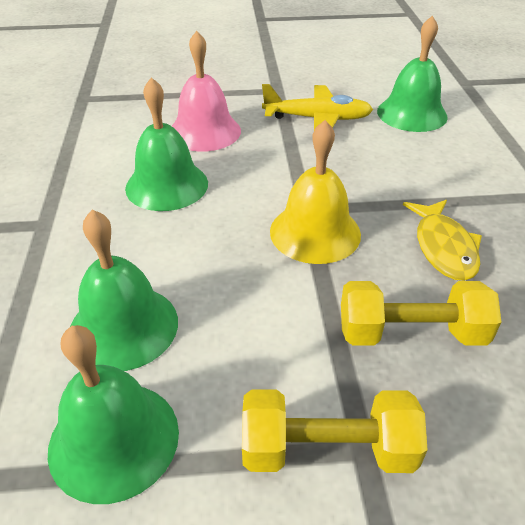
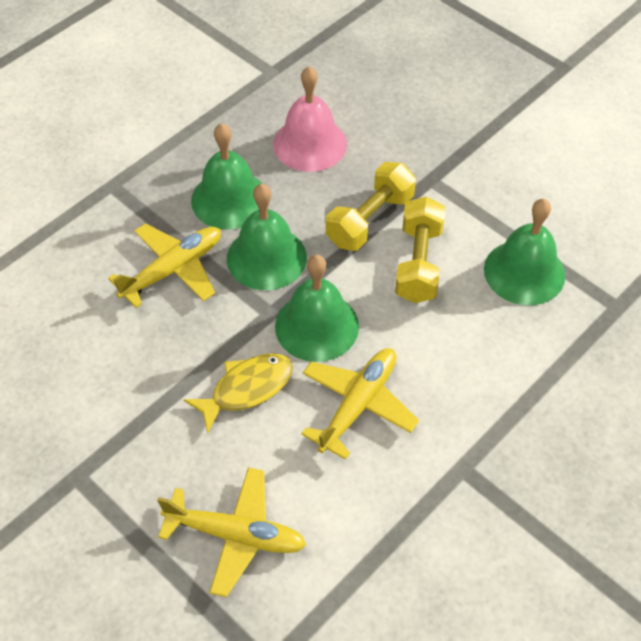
yellow bell: [270,120,361,264] = 1 -> none = 0
yellow plane: [262,84,373,130] = 1 -> [108,223,221,308] [157,467,306,597] [301,348,419,460] = 3

